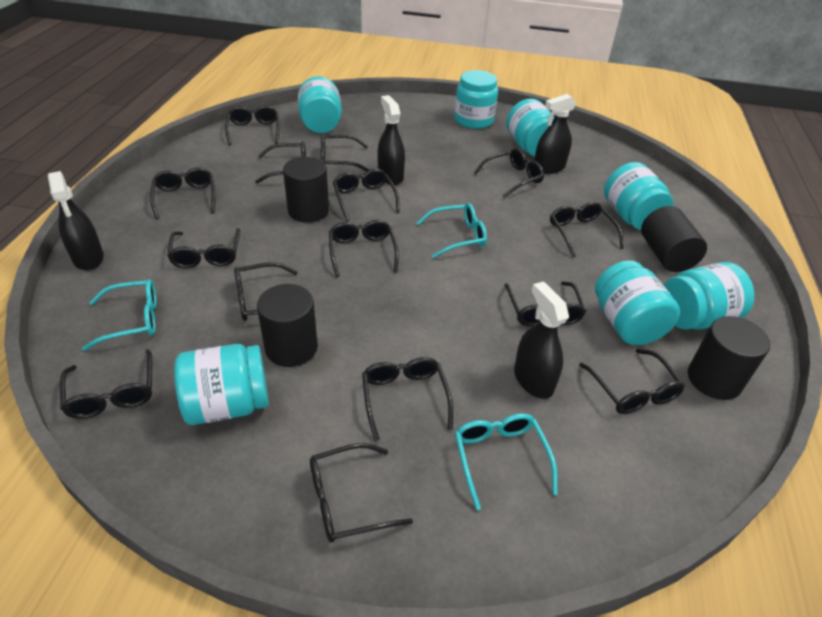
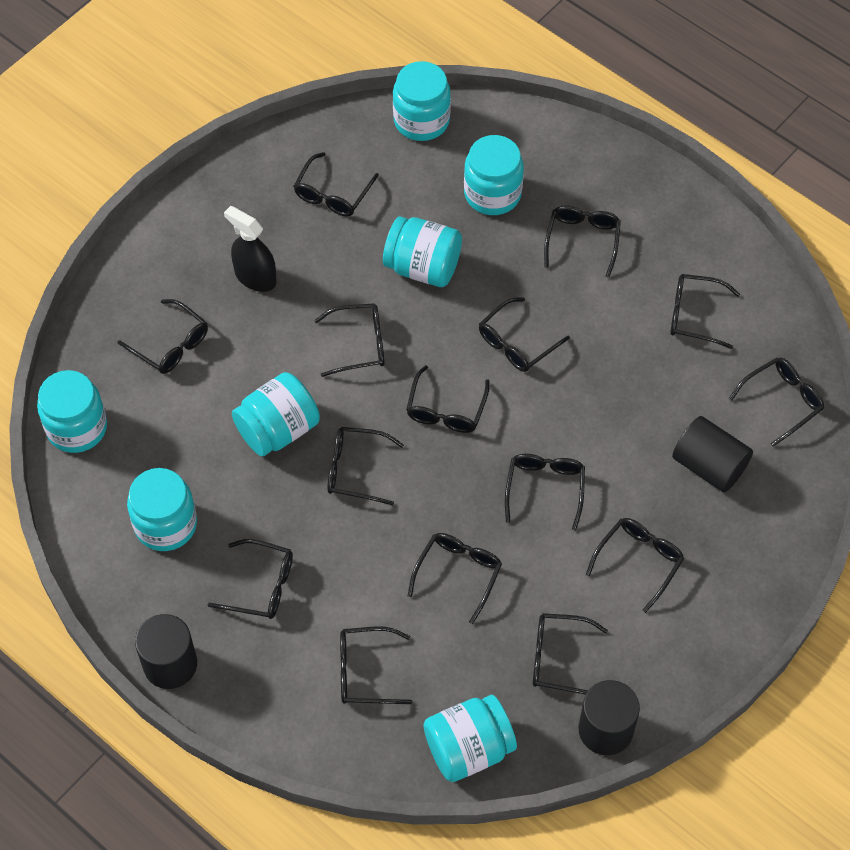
black cylinder: [257,284,318,367] [283,157,329,223] [641,206,707,272] [688,316,770,400] = 4 -> [135,614,197,689] [578,680,640,755] [672,416,753,492] = 3
black spray bottle: [48,171,104,270] [377,95,405,185] [514,281,569,399] [534,94,576,174] = 4 -> [224,206,277,292] = 1
turquoise glasses: [82,279,157,351] [417,203,487,258] [455,413,558,510] = 3 -> none = 0

